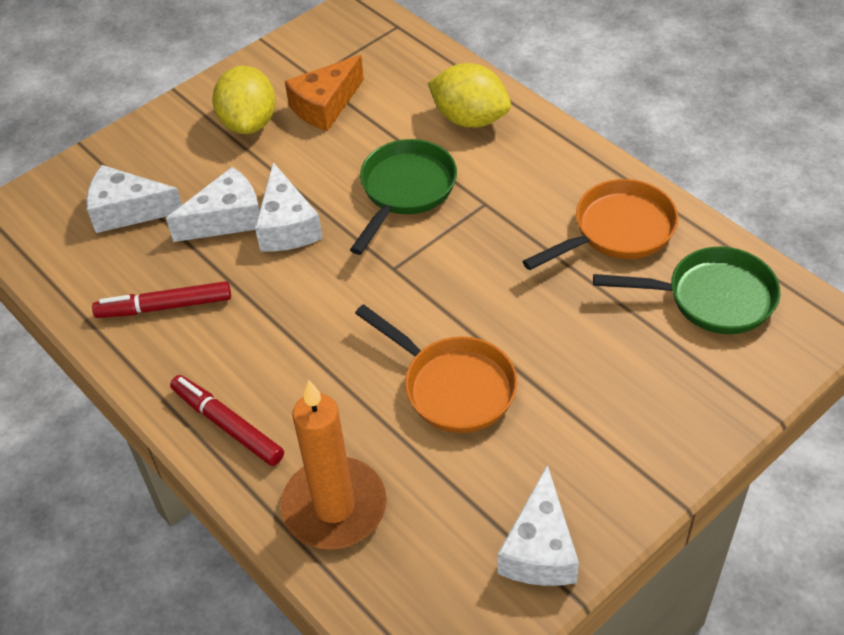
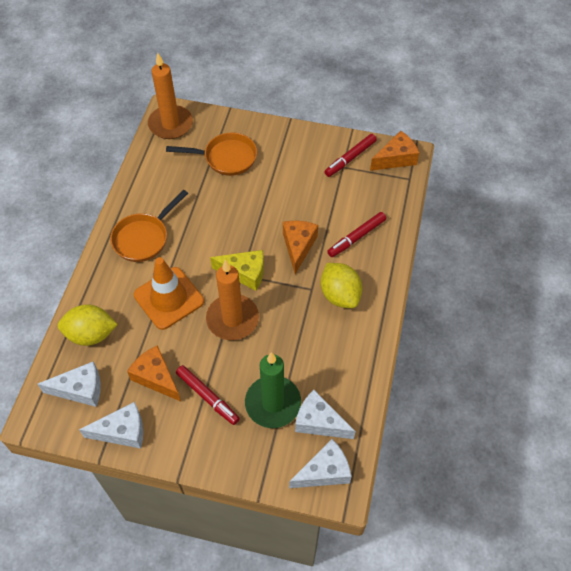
green candle: none = 0 -> [245,352,301,428] = 1
green pan: [350,139,457,255] [593,247,780,334] = 2 -> none = 0
orange candle: [280,380,387,549] = 1 -> [148,53,193,139] [206,260,259,340] = 2
orange cheese: [285,55,364,131] = 1 -> [127,345,181,401] [283,221,318,274] [370,131,419,171] = 3
orange traffic cone: none = 0 -> [134,257,204,330] = 1
red marker: [92,281,231,318] [170,375,284,466] = 2 -> [176,365,240,425] [324,134,377,177] [327,212,386,257] = 3
yellow cheese: none = 0 -> [210,250,264,291] = 1

